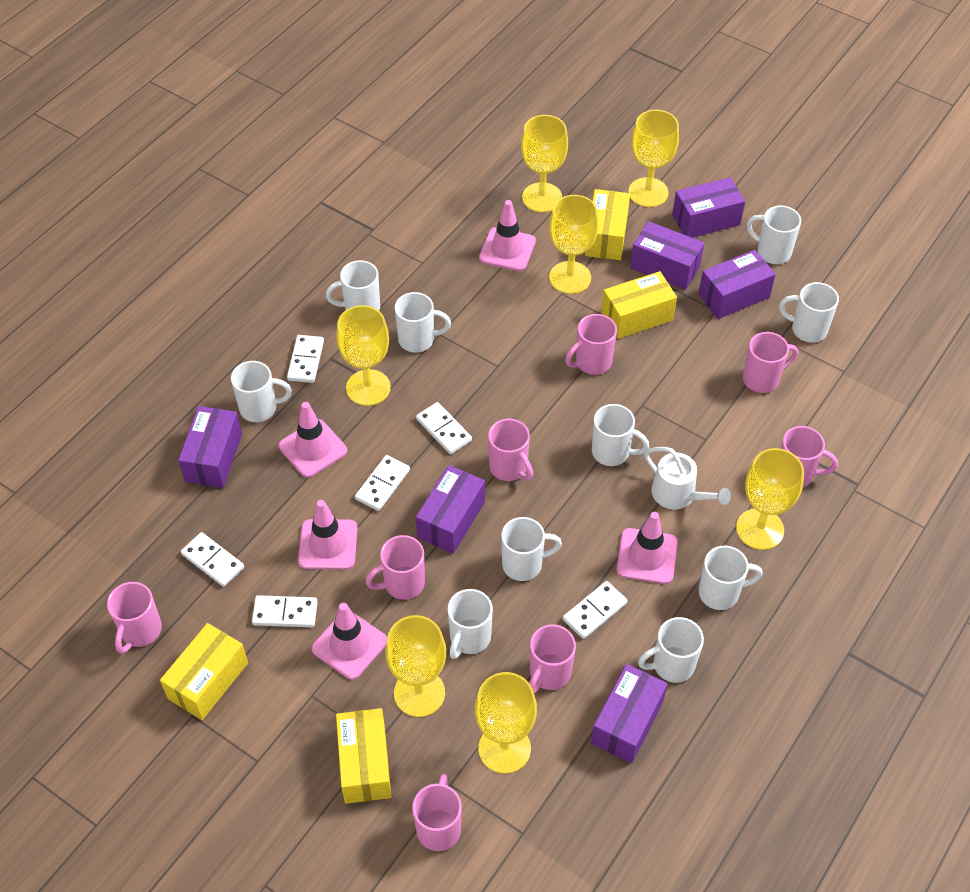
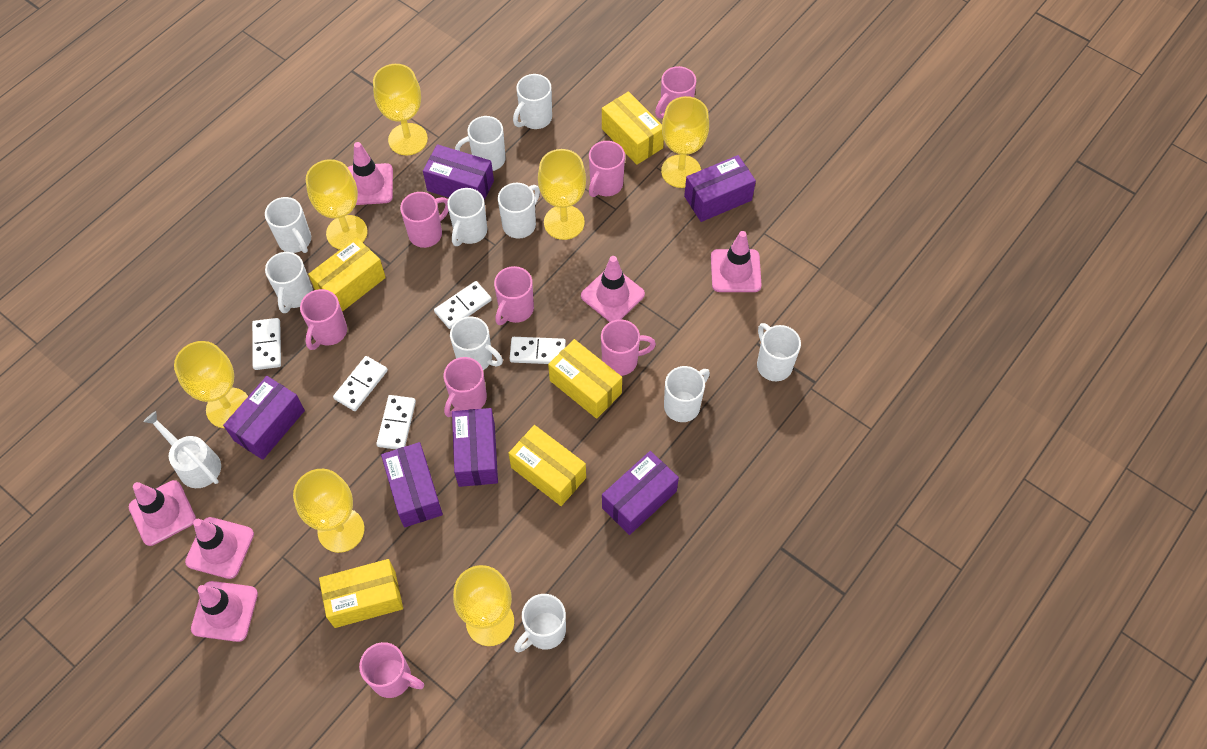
pink traffic cone: [278,402,347,478] [298,500,358,570] [311,603,387,680] [479,200,536,271] [616,512,678,584] = 5 -> [129,480,196,546] [185,517,254,579] [191,581,258,642] [348,142,393,205] [581,256,645,322] [711,231,761,292] = 6
white domino: [181,532,244,587] [252,595,318,627] [287,335,324,383] [355,455,410,511] [416,402,472,454] [563,581,628,639] = 6 -> [252,318,281,370] [333,356,388,411] [376,395,416,449] [434,281,492,329] [510,337,566,364] = 5
yellow box: [160,623,248,720] [336,708,391,804] [585,189,630,260] [601,271,677,339] = 4 -> [308,237,386,312] [319,559,403,628] [508,425,586,506] [548,339,622,419] [602,92,664,165] = 5

